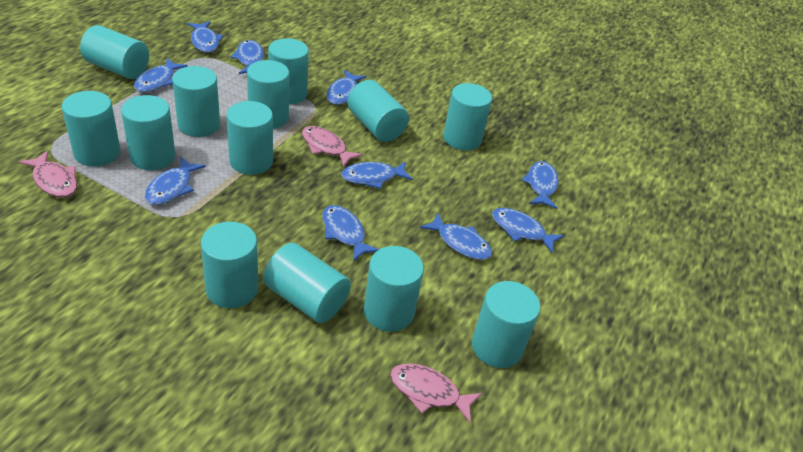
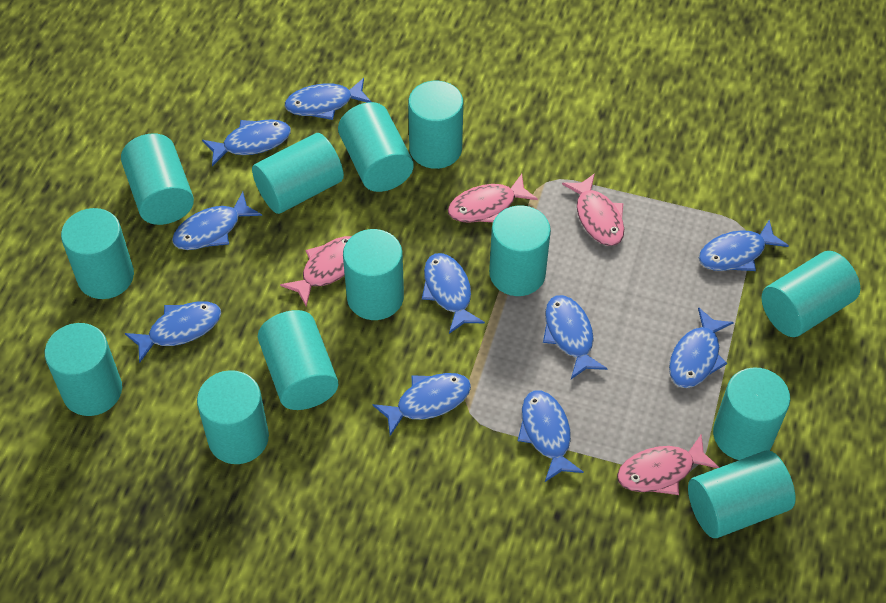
pink fish: [19,150,77,198] [302,126,363,167] [390,364,482,423] = 3 -> [280,236,352,307] [448,174,538,223] [562,173,624,246] [617,434,719,495] = 4

